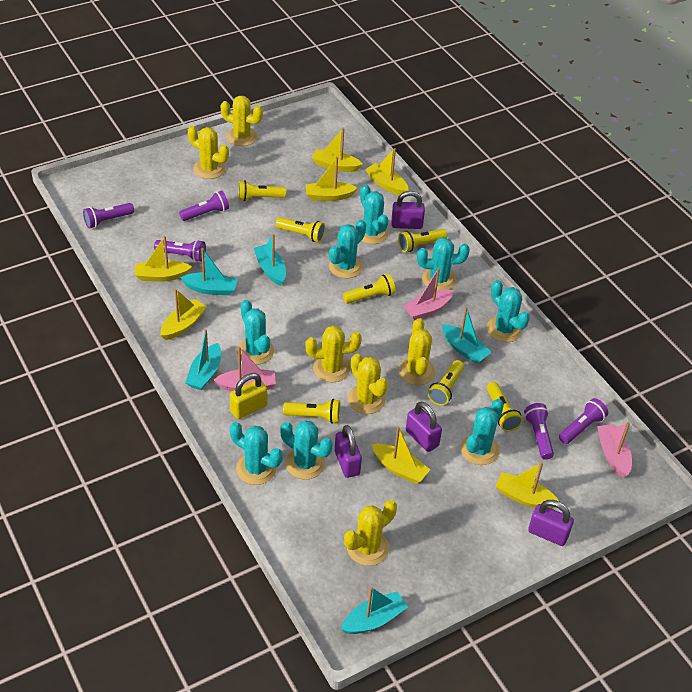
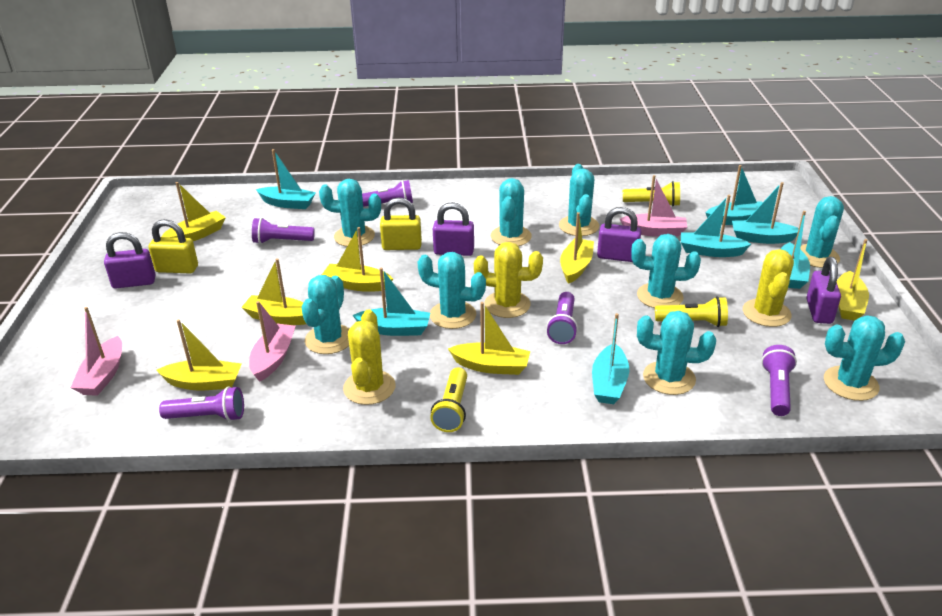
turquoise boat: [180,248,238,295] [185,329,221,390] [254,234,286,286] [341,587,408,634] [442,307,492,364] = 5 -> [256,149,316,209] [353,268,430,336] [592,313,629,404] [681,195,751,257] [705,165,763,225] [732,182,799,244] [781,211,810,289] = 7
turquoise cactus: [230,422,283,485] [237,300,274,365] [280,420,333,479] [329,220,366,278] [360,184,389,244] [417,237,470,290] [460,399,504,465] [487,280,530,342] = 8 -> [302,275,349,354] [319,179,381,247] [417,252,486,329] [491,178,532,246] [559,164,599,236] [631,234,701,308] [637,311,716,395] [801,196,844,268] [824,315,905,401] = 9
yellow cactus: [188,126,229,179] [220,96,263,146] [305,325,362,382] [344,500,397,566] [348,354,388,414] [398,318,435,385] = 6 -> [343,309,395,405] [474,242,543,318] [743,249,794,327] = 3
yellow flashlight: [238,180,286,201] [275,217,325,242] [283,399,341,424] [343,274,396,304] [398,229,448,252] [428,360,464,405] [487,382,523,432] = 7 -> [430,367,467,432] [623,181,680,206] [655,296,728,327] = 3
yellow padlock: [229,373,267,419] = 1 -> [148,219,198,273] [380,197,422,250] = 2

